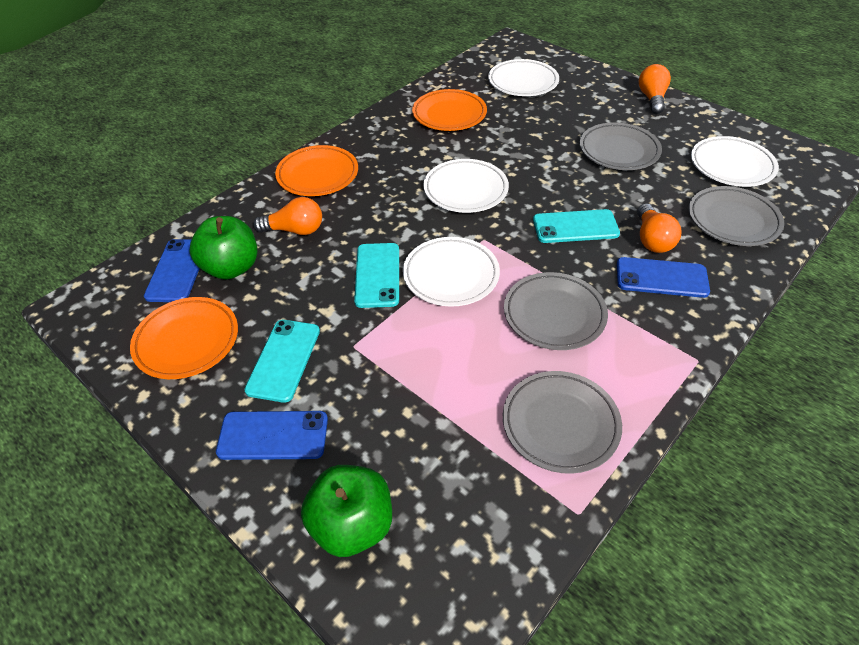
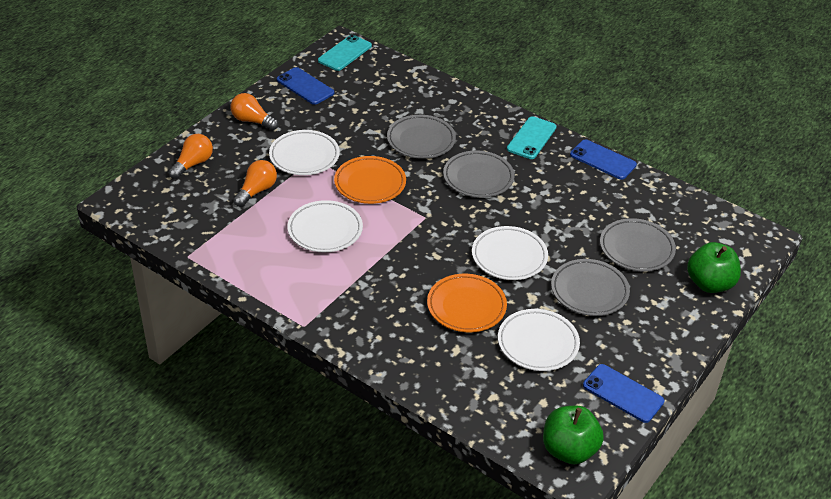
orange plate: [130,297,238,379] [275,145,358,196] [412,89,487,131] = 3 -> [334,156,406,204] [427,274,507,332] = 2
turquoise phone: [244,320,320,403] [354,243,399,308] [533,209,620,243] = 3 -> [318,35,372,71] [507,116,557,159] = 2

